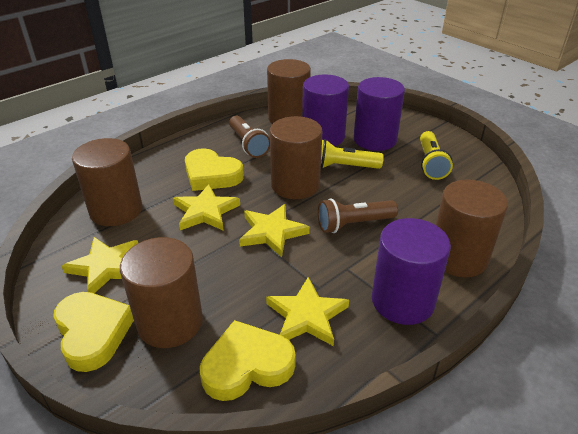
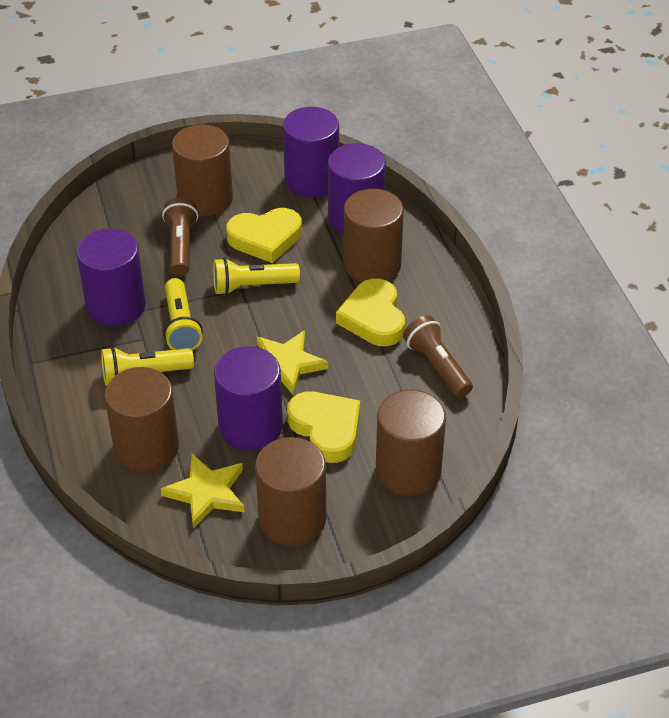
purple cylinder: [302,74,349,146] [354,77,405,151] [372,218,451,325] = 3 -> [76,228,146,326] [214,346,283,451] [283,107,339,198] [328,143,386,234] = 4
yellow flashlight: [321,139,384,169] [420,131,453,180] = 2 -> [101,347,194,386] [164,278,203,350] [213,258,300,295] = 3
yellow star: [62,237,138,293] [173,184,240,231] [239,204,310,257] [266,277,349,346] = 4 -> [161,454,245,529] [257,330,328,396] = 2

